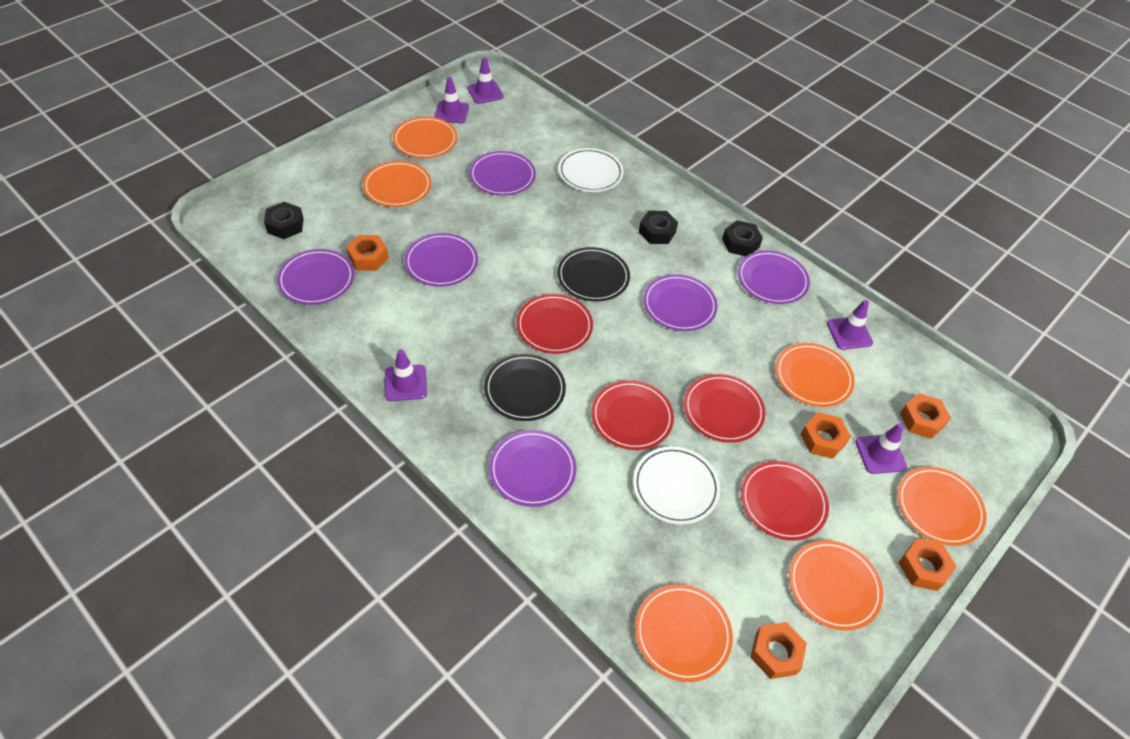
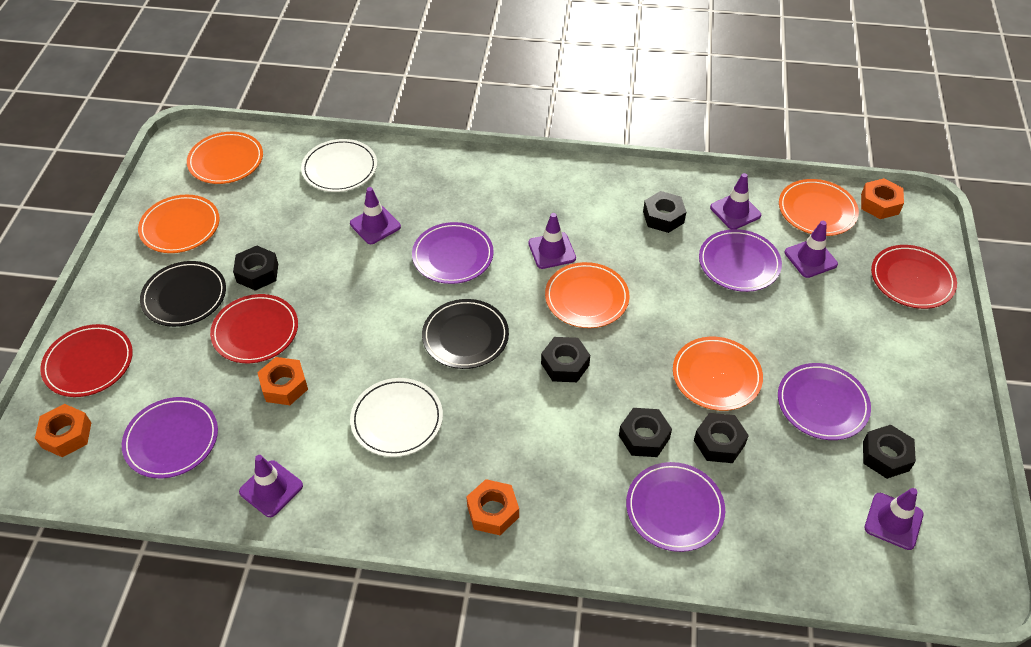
black nut: [264,202,304,239] [639,211,678,244] [722,220,763,256] = 3 -> [233,246,278,291] [541,337,590,382] [619,408,672,457] [643,191,686,233] [694,413,749,463] [863,425,916,479] = 6
orange nut: [346,235,389,271] [750,622,807,679] [800,412,851,459] [898,538,957,591] [900,393,951,439] = 5 -> [35,404,91,457] [257,357,308,405] [466,479,519,535] [861,178,904,219] = 4
orange plate: [363,161,431,207] [393,117,458,158] [635,584,733,682] [776,343,855,407] [789,540,883,630] [897,467,987,546] = 6 -> [138,195,220,253] [187,132,263,184] [545,262,629,328] [673,337,763,411] [779,179,859,236] = 5
purple plate: [277,249,354,305] [405,233,478,287] [469,151,536,196] [489,430,576,507] [643,274,718,331] [738,250,810,304] = 6 -> [122,397,218,478] [412,222,494,284] [626,462,725,552] [699,229,782,292] [778,363,871,440] = 5
purple traffic cone: [385,349,427,401] [434,77,469,123] [467,57,504,104] [827,300,873,350] [855,423,907,474] = 5 -> [239,455,303,517] [350,187,401,244] [528,213,576,269] [710,173,761,229] [785,221,838,278] [864,488,923,550] = 6
red plate: [517,294,593,354] [591,380,674,450] [684,374,765,443] [741,461,829,541] = 4 -> [40,324,133,397] [210,294,298,363] [871,245,957,309] = 3

